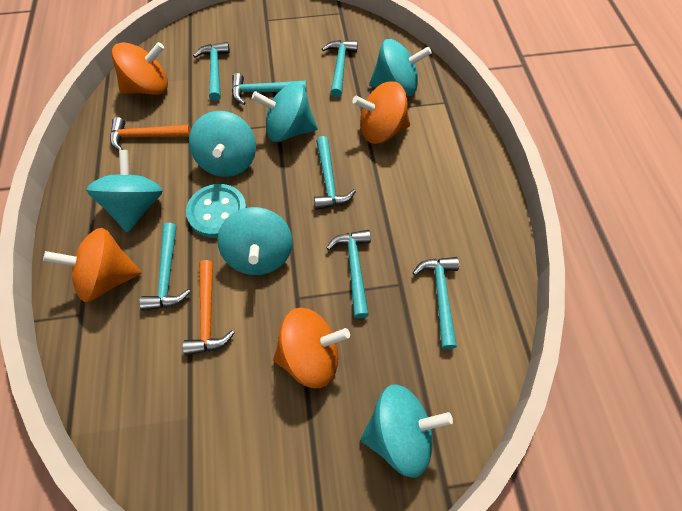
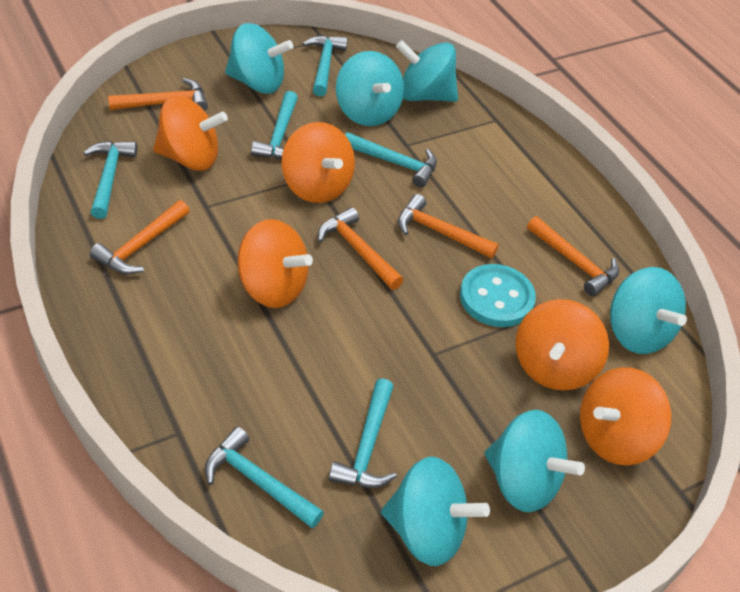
orange hammer: [110,117,191,150] [182,260,234,355] = 2 -> [90,200,190,274] [108,78,208,111] [318,207,403,290] [398,194,499,259] [527,216,619,296] = 5
orange spinning top: [43,228,141,302] [112,42,168,95] [273,308,350,388] [352,81,410,144] = 4 -> [153,96,228,171] [237,219,313,308] [281,122,355,203] [516,299,609,391] [580,367,672,465] = 5
turquoise hammer: [139,223,191,311] [193,42,230,101] [232,73,307,105] [314,136,356,210] [322,40,358,97] [326,230,371,318] [413,257,459,349] = 7 -> [83,141,137,219] [205,427,324,528] [251,91,298,159] [303,35,348,97] [329,378,397,488] [345,132,437,187] = 6

